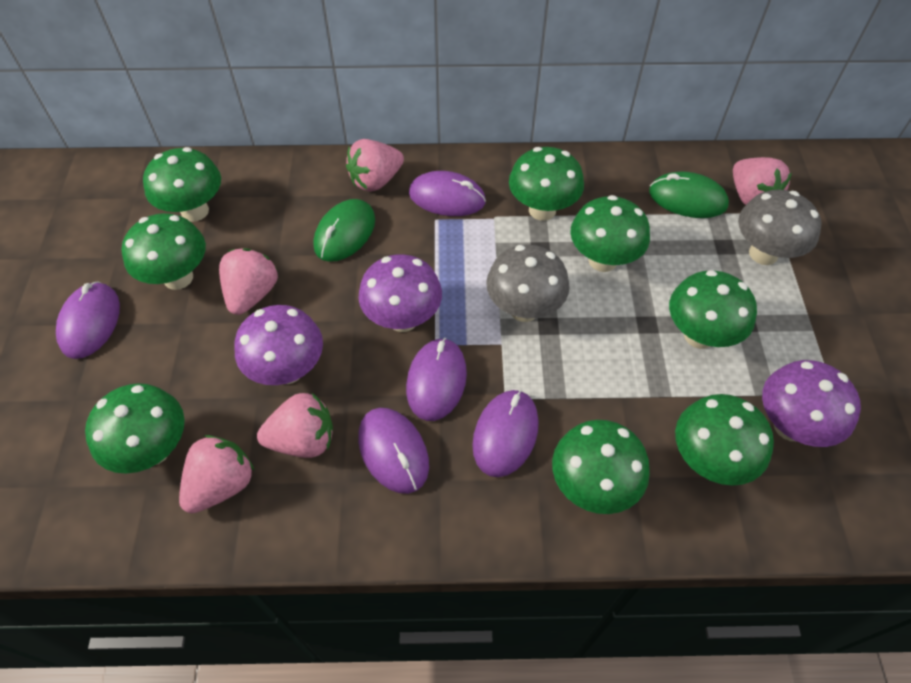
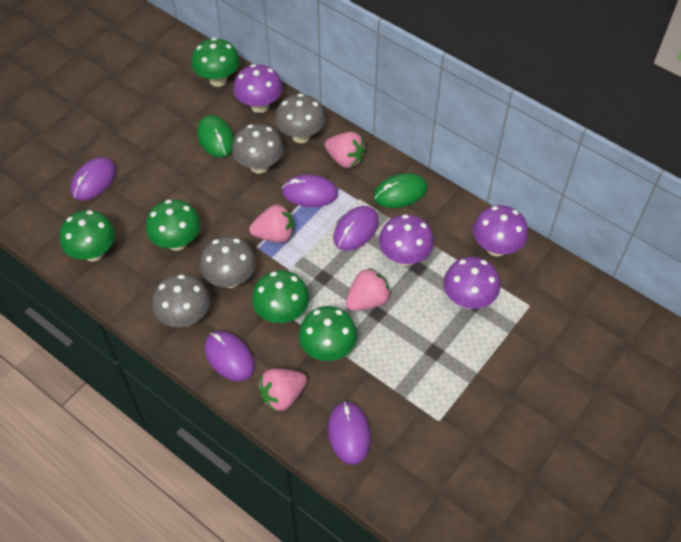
green mushroom: [85,383,185,474] [122,213,206,290] [143,147,221,222] [509,147,584,221] [552,420,650,514] [570,195,650,272] [669,270,757,349] [675,394,774,486] = 8 -> [60,210,115,261] [146,199,201,251] [191,38,240,87] [252,270,309,323] [298,306,357,361] = 5
grey mushroom: [486,245,570,322] [738,190,822,265] = 2 -> [152,274,210,327] [200,236,256,288] [232,124,284,174] [275,93,326,143] = 4
pink strawberry: [179,435,254,513] [219,248,278,315] [257,393,333,458] [346,139,404,192] [733,157,792,205] = 5 -> [249,205,294,243] [258,368,307,412] [325,132,366,168] [346,268,391,311] = 4
purple mushroom: [234,305,323,385] [358,254,442,332] [762,360,861,447] = 3 -> [233,64,283,113] [379,214,434,266] [443,257,500,309] [473,205,528,257] = 4

